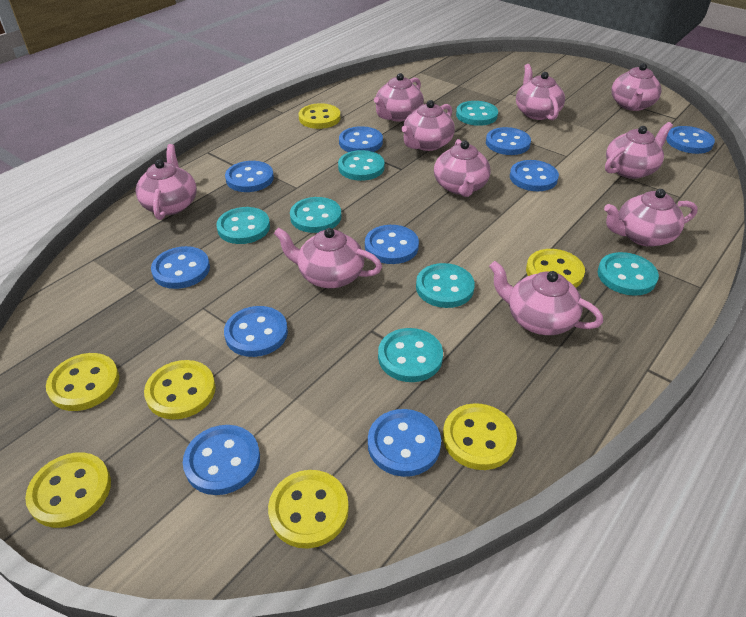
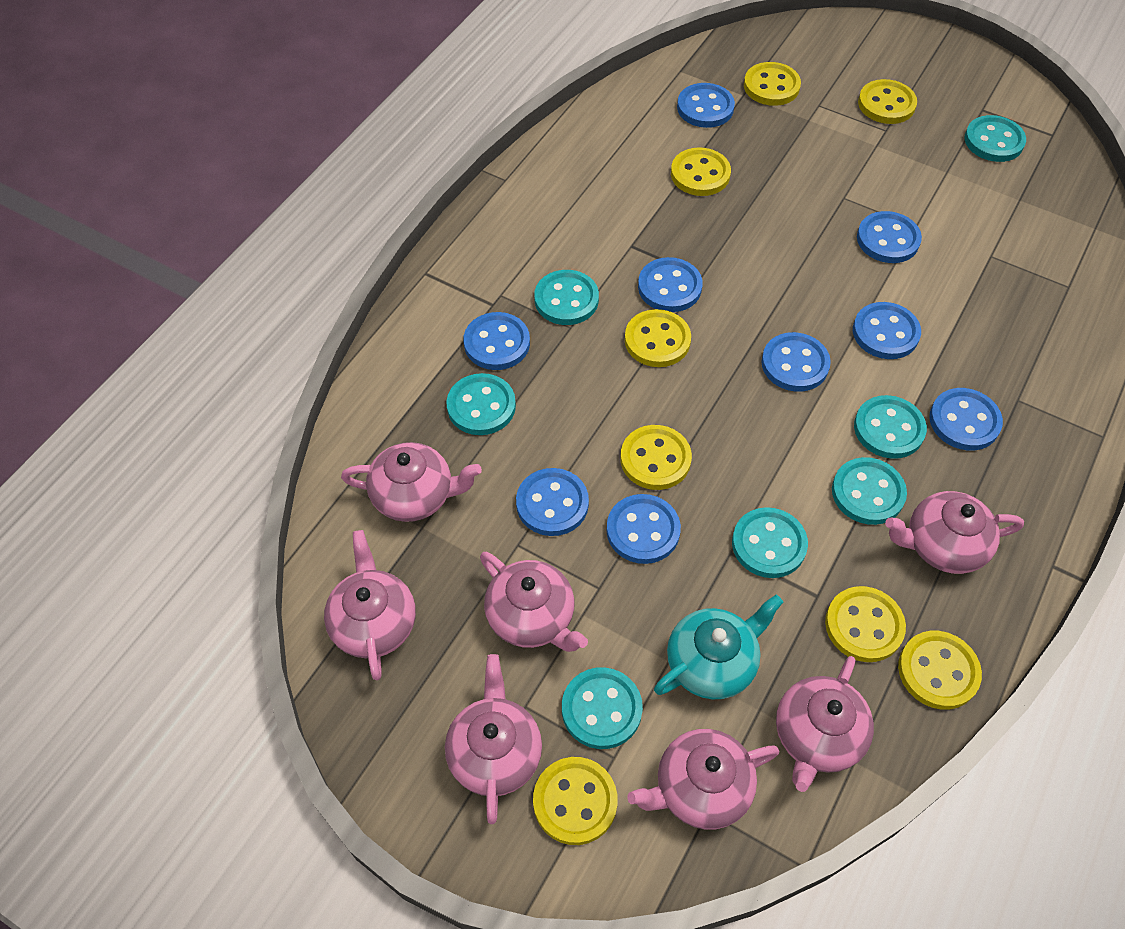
blue button: [151,246,210,289] [183,425,260,495] [224,306,288,357] [225,161,274,192] [339,126,383,152] [365,225,419,264] [368,409,441,477] [486,127,531,155] [510,160,559,191] [666,126,715,154] = 10 -> [464,312,530,370] [516,468,589,536] [607,494,681,564] [638,257,703,312] [677,83,735,128] [761,332,831,392] [853,302,921,359] [857,211,922,263] [929,388,1003,451] = 9
pink teapot: [136,144,197,220] [274,228,382,288] [374,73,424,122] [401,100,455,151] [434,139,491,197] [489,261,603,335] [516,64,565,120] [604,189,698,247] [605,122,673,179] [611,63,661,111] = 10 -> [324,530,416,681] [341,442,482,522] [445,654,542,824] [480,552,588,652] [627,729,779,830] [776,656,874,792] [885,491,1024,574] = 7
turquoise teapot: none = 0 -> [654,595,783,699] = 1
yellow button: [25,452,111,528] [46,353,119,411] [144,360,216,420] [268,470,349,549] [299,103,340,129] [443,403,517,470] [526,249,585,288] = 7 -> [533,757,618,845] [620,425,692,490] [625,309,691,367] [671,147,731,196] [744,62,801,106] [825,586,906,662] [858,79,917,124] [898,631,982,710] = 8

